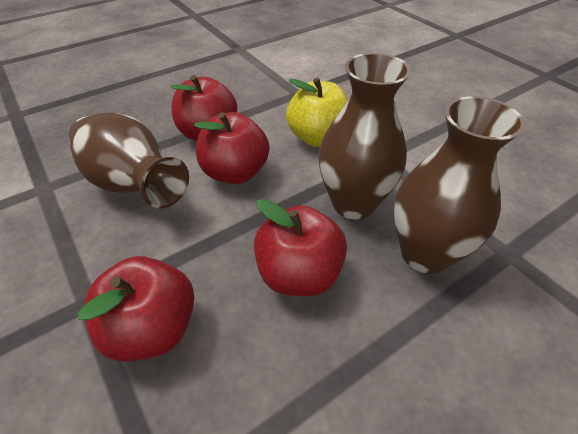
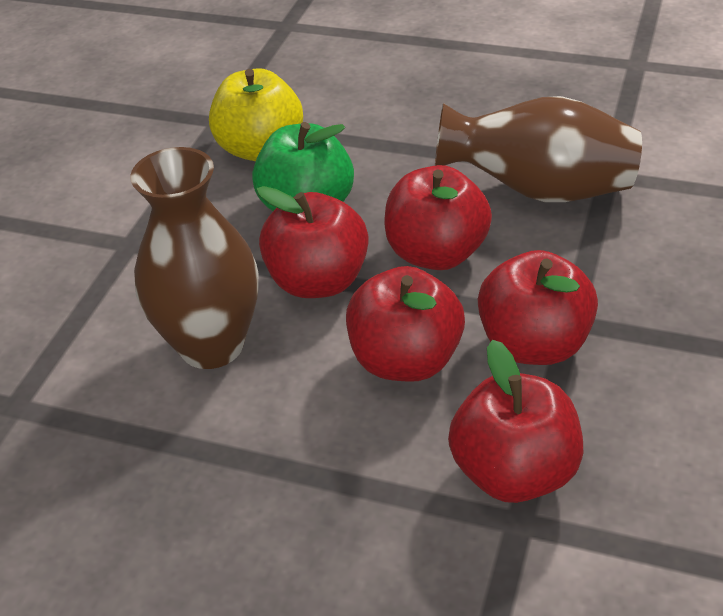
brown vase: [69,113,189,209] [319,53,411,219] [394,96,526,274] = 3 -> [130,147,258,369] [435,96,642,202] = 2
green apple: none = 0 -> [252,122,354,211] = 1
red apple: [78,256,194,361] [170,75,237,141] [194,112,270,184] [254,199,347,296] = 4 -> [257,186,369,298] [346,266,465,382] [384,165,492,270] [448,340,583,503] [478,250,598,365] = 5

